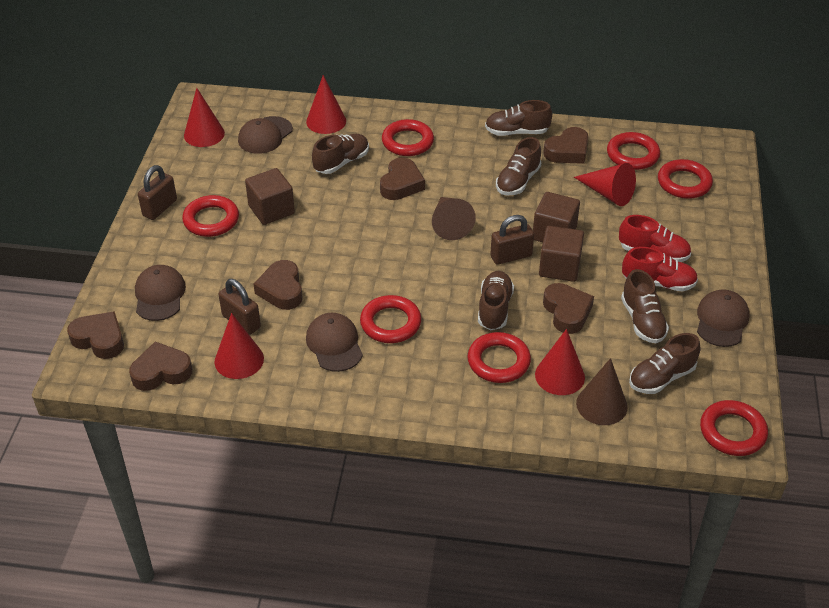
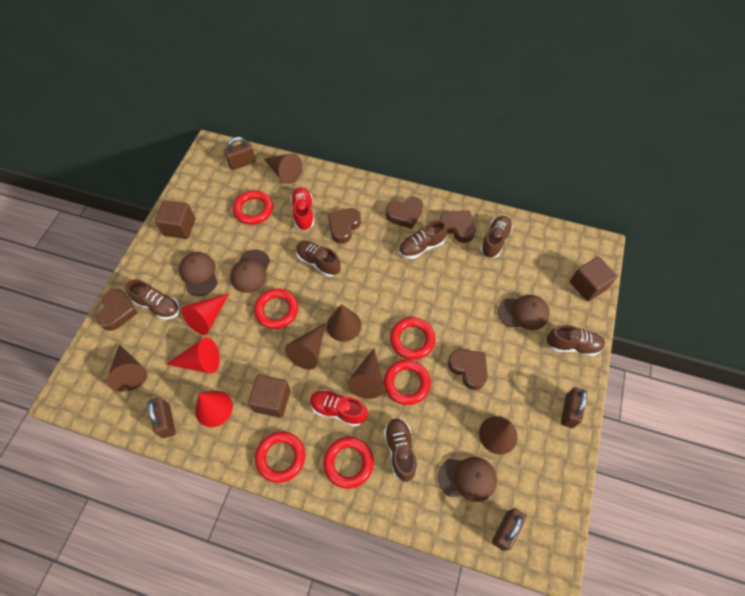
brown cone: [432,197,476,240] [576,358,628,425] = 2 -> [107,344,147,392] [264,153,302,184] [285,324,325,370] [327,304,361,342] [347,348,384,399] [479,416,517,455] = 6
brown heart: [67,311,124,359] [129,342,192,391] [254,260,303,310] [380,157,425,200] [543,127,588,164] [543,283,594,334] = 6 -> [96,289,137,331] [328,208,361,244] [386,196,423,229] [440,210,475,243] [448,349,488,390] = 5
brown padlock: [138,165,177,220] [218,279,261,335] [490,215,534,265] = 3 -> [148,397,175,438] [224,137,256,170] [492,508,526,551] [561,387,587,428] = 4
red cone: [184,88,225,147] [214,313,264,379] [306,75,346,134] [535,329,585,395] [574,163,636,206] = 5 -> [166,337,220,374] [181,293,229,335] [195,391,233,427] = 3
red ring: [182,195,239,237] [360,295,421,343] [382,119,434,156] [468,332,531,383] [607,132,660,170] [658,159,713,199] [700,400,768,456] = 7 -> [233,190,273,225] [254,288,298,329] [255,432,305,483] [323,437,374,489] [384,360,431,405] [390,317,435,360] = 6

